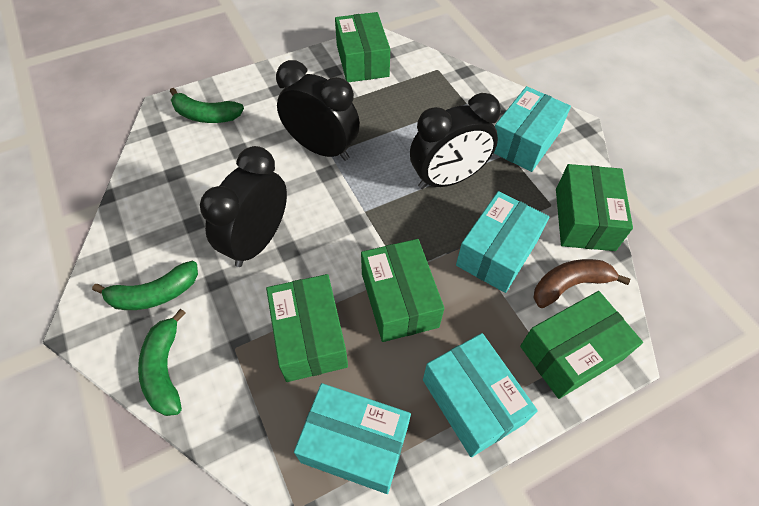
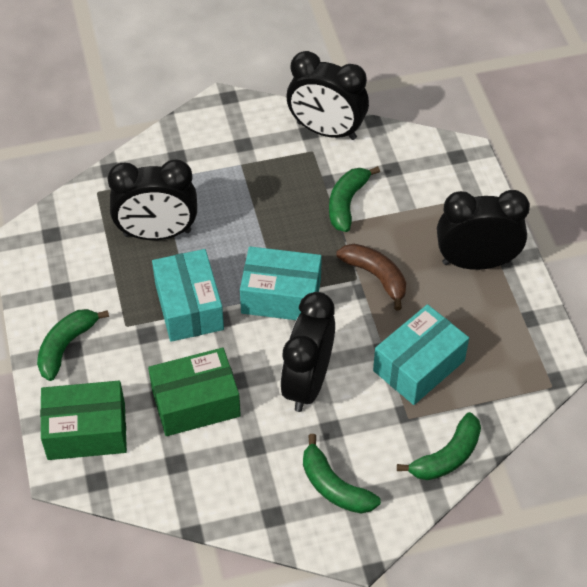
black clock: [200,146,287,267] [276,60,360,161] [410,93,501,189] = 3 -> [108,159,197,240] [281,292,335,412] [287,51,369,140] [437,190,530,270] = 4
green banana: [92,261,198,310] [138,309,186,416] [170,88,244,123] = 3 -> [37,309,109,381] [303,434,381,514] [329,166,380,232] [397,412,481,480] = 4
green box: [266,274,348,382] [335,12,390,82] [361,239,445,342] [520,291,643,399] [556,164,633,251] = 5 -> [40,381,127,460] [148,348,241,436] = 2
turquoise box: [294,383,411,494] [423,333,538,457] [456,191,549,293] [494,86,571,172] = 4 -> [152,249,224,342] [240,246,322,320] [373,304,469,405] = 3

